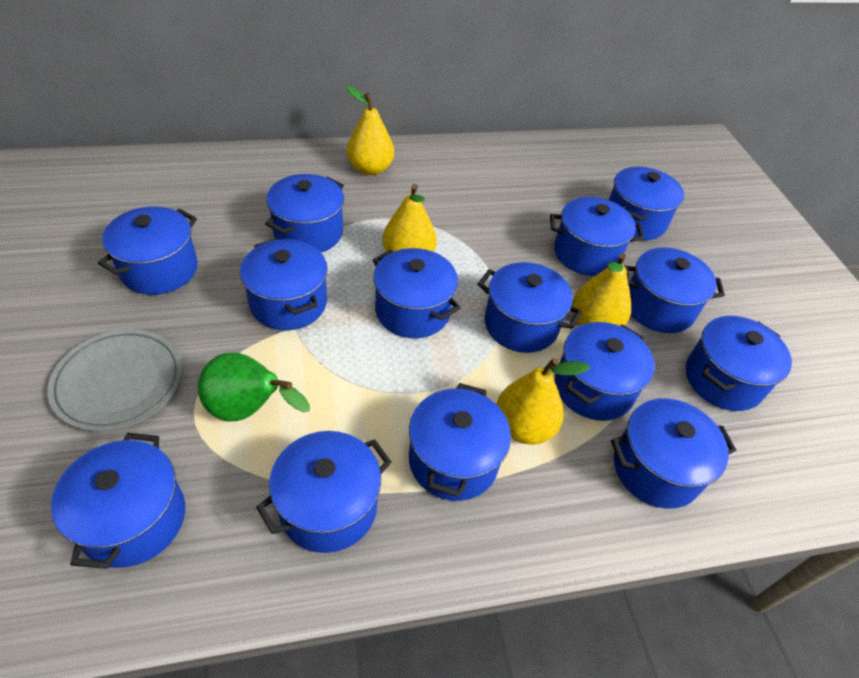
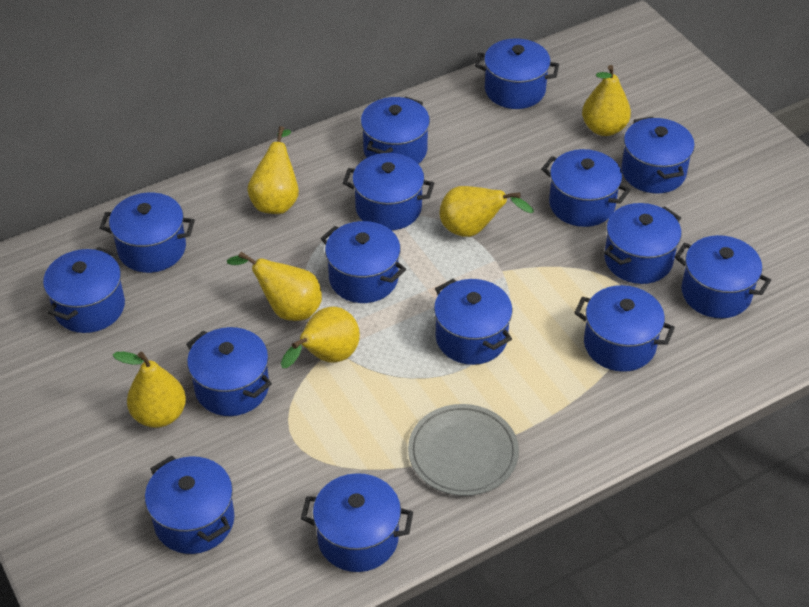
blue pot: [51,433,185,569] [98,206,198,295] [240,238,328,330] [256,431,392,553] [265,174,344,252] [373,248,461,338] [409,383,511,501] [477,262,582,353] [550,197,644,276] [555,322,655,421] [609,167,684,240] [611,398,736,509] [625,247,725,333] [686,316,792,411] = 14 -> [43,247,125,333] [100,192,195,273] [145,456,234,554] [186,327,272,416] [301,473,413,572] [321,221,406,303] [343,153,434,230] [361,96,430,164] [434,279,512,365] [475,38,559,109] [541,149,630,227] [574,285,675,372] [604,203,681,284] [621,116,695,194] [675,235,771,318] = 15
green pear: [198,352,310,421] = 1 -> none = 0
yellow pear: [346,85,394,175] [382,184,437,252] [497,358,590,444] [572,253,631,326] = 4 -> [113,352,186,428] [227,252,322,321] [247,126,299,214] [281,307,360,368] [440,186,534,237] [582,65,631,136] = 6

